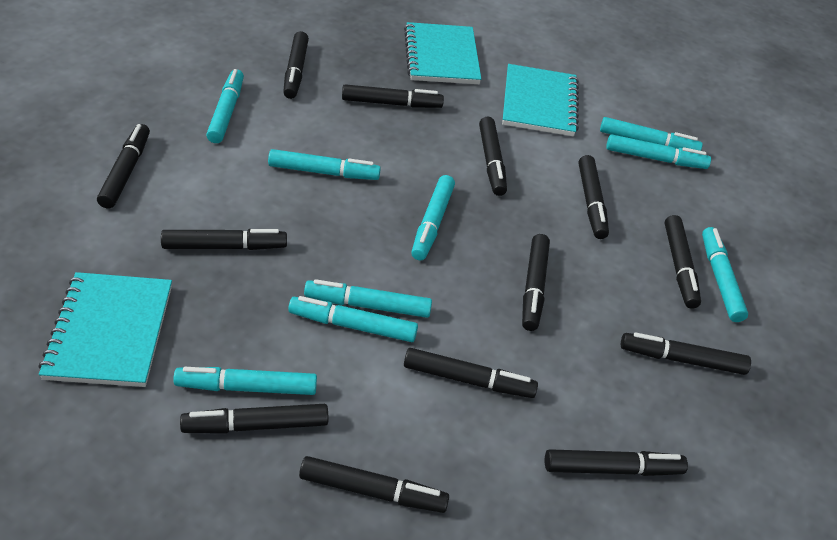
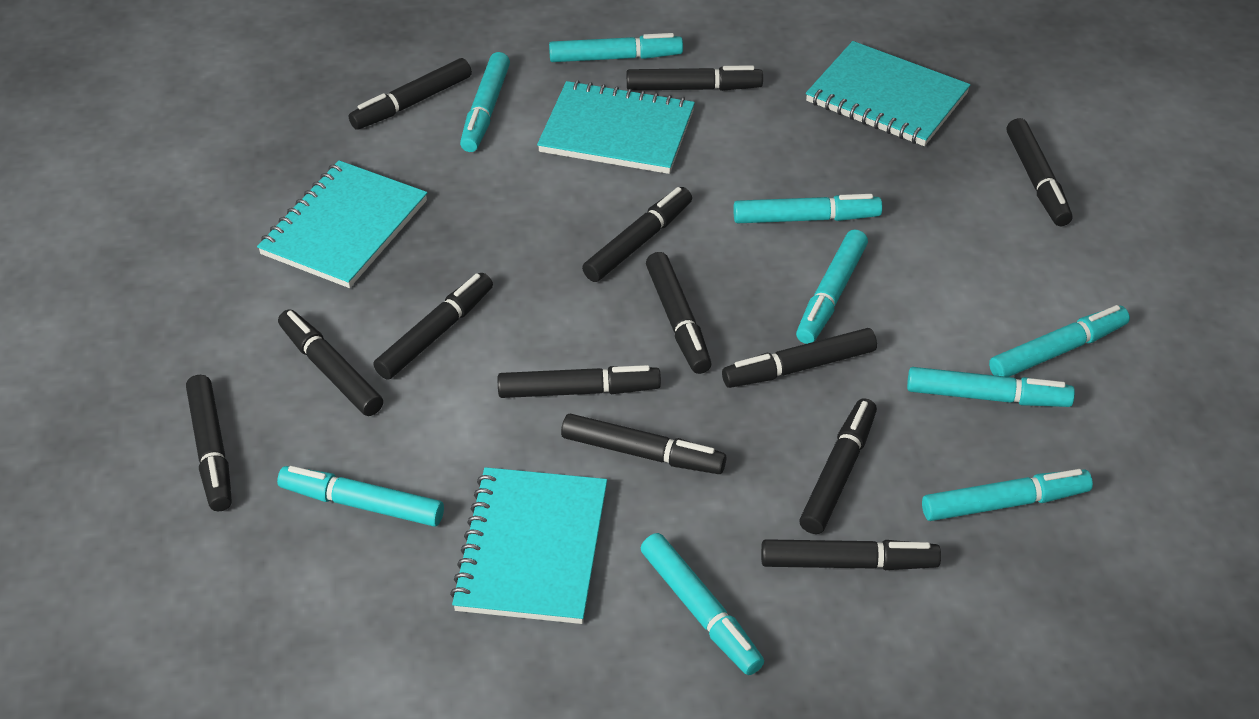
turquoise notebook: [38,272,172,387] [404,22,481,84] [502,64,579,136] = 3 -> [257,160,427,288] [450,467,607,624] [537,80,695,174] [806,41,971,146] = 4

